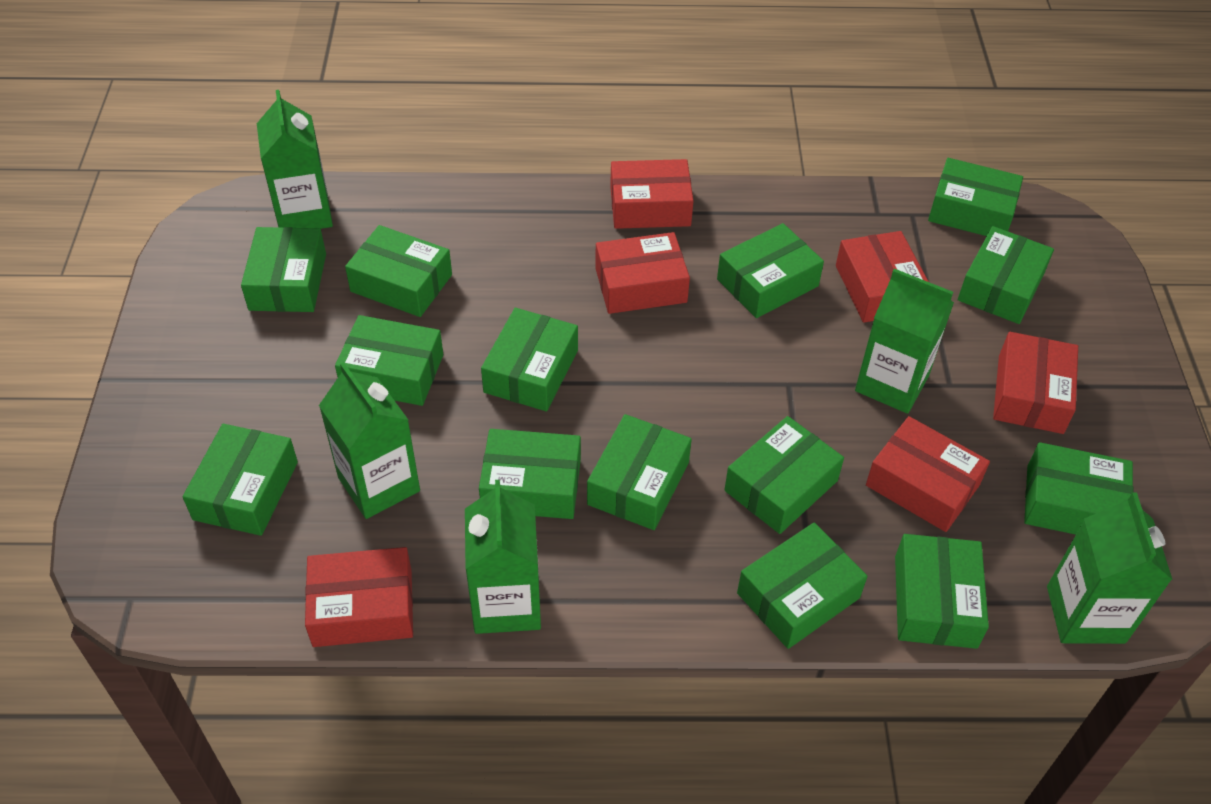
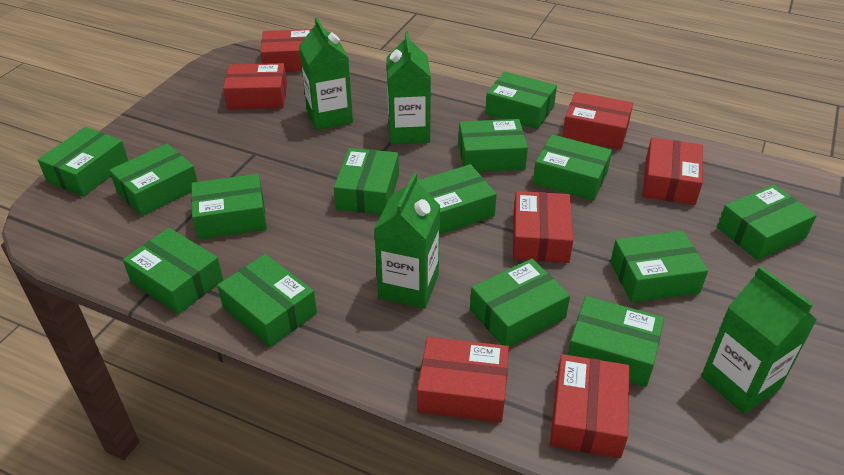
green carton: [257,90,333,229] [319,362,420,519] [465,480,541,634] [855,269,954,414] [1047,492,1173,644] = 5 -> [299,17,353,130] [374,173,441,309] [386,31,431,145] [701,266,817,414] = 4
red box: [305,547,413,647] [595,232,690,314] [610,159,694,229] [836,231,929,323] [866,416,990,532] [993,332,1078,434] = 6 -> [223,63,287,110] [260,29,312,72] [417,337,509,423] [513,191,573,263] [550,354,629,458] [562,92,633,150] [643,137,703,205] = 7

